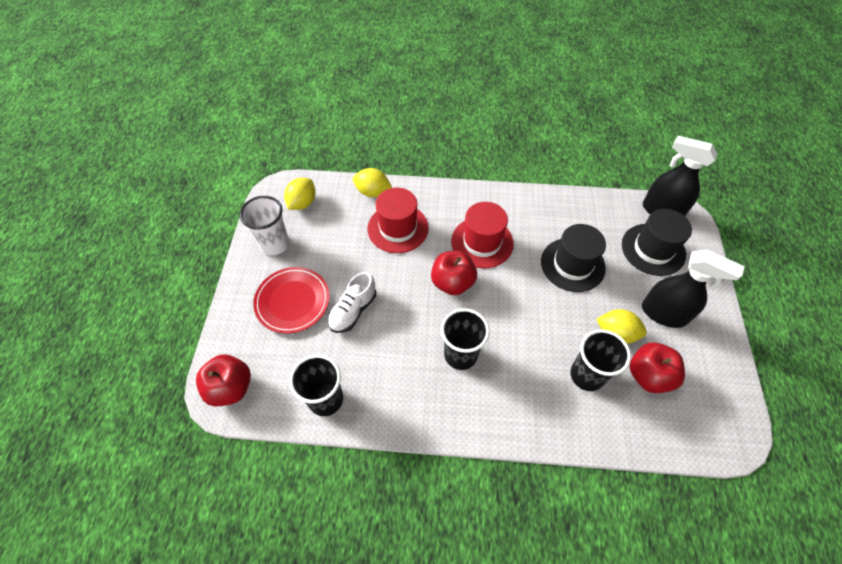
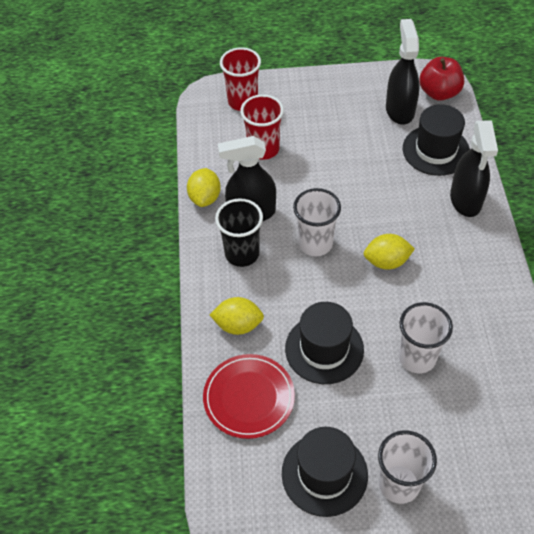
black cup: [289,355,343,416] [441,308,490,370] [570,329,631,391] = 3 -> [215,198,263,267] = 1
black hat: [541,224,606,292] [622,209,692,276] = 2 -> [282,427,368,517] [285,302,364,384] [403,104,470,176] = 3
black spray bottle: [642,250,745,328] [643,136,717,216] = 2 -> [218,136,276,221] [386,19,420,125] [450,120,498,217] = 3
red apple: [196,355,251,406] [431,251,477,295] [630,342,685,393] = 3 -> [419,57,464,101] = 1
red cup: none = 0 -> [220,47,261,111] [240,94,284,160] = 2
red hat: [367,187,429,253] [451,202,514,268] = 2 -> none = 0
white cup: [240,196,289,255] = 1 -> [293,188,341,256] [378,430,437,504] [399,302,453,373] = 3
white shoe: [328,272,376,333] = 1 -> none = 0

